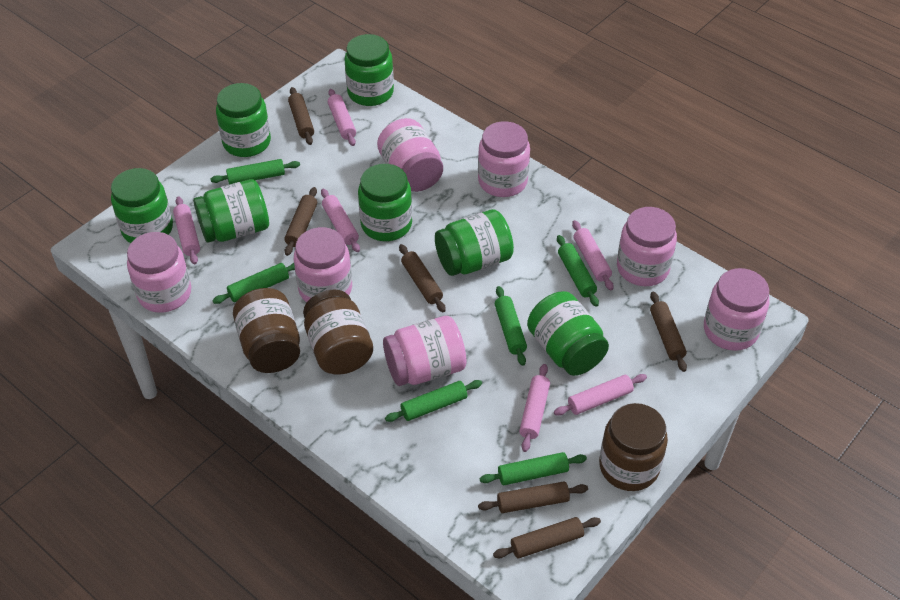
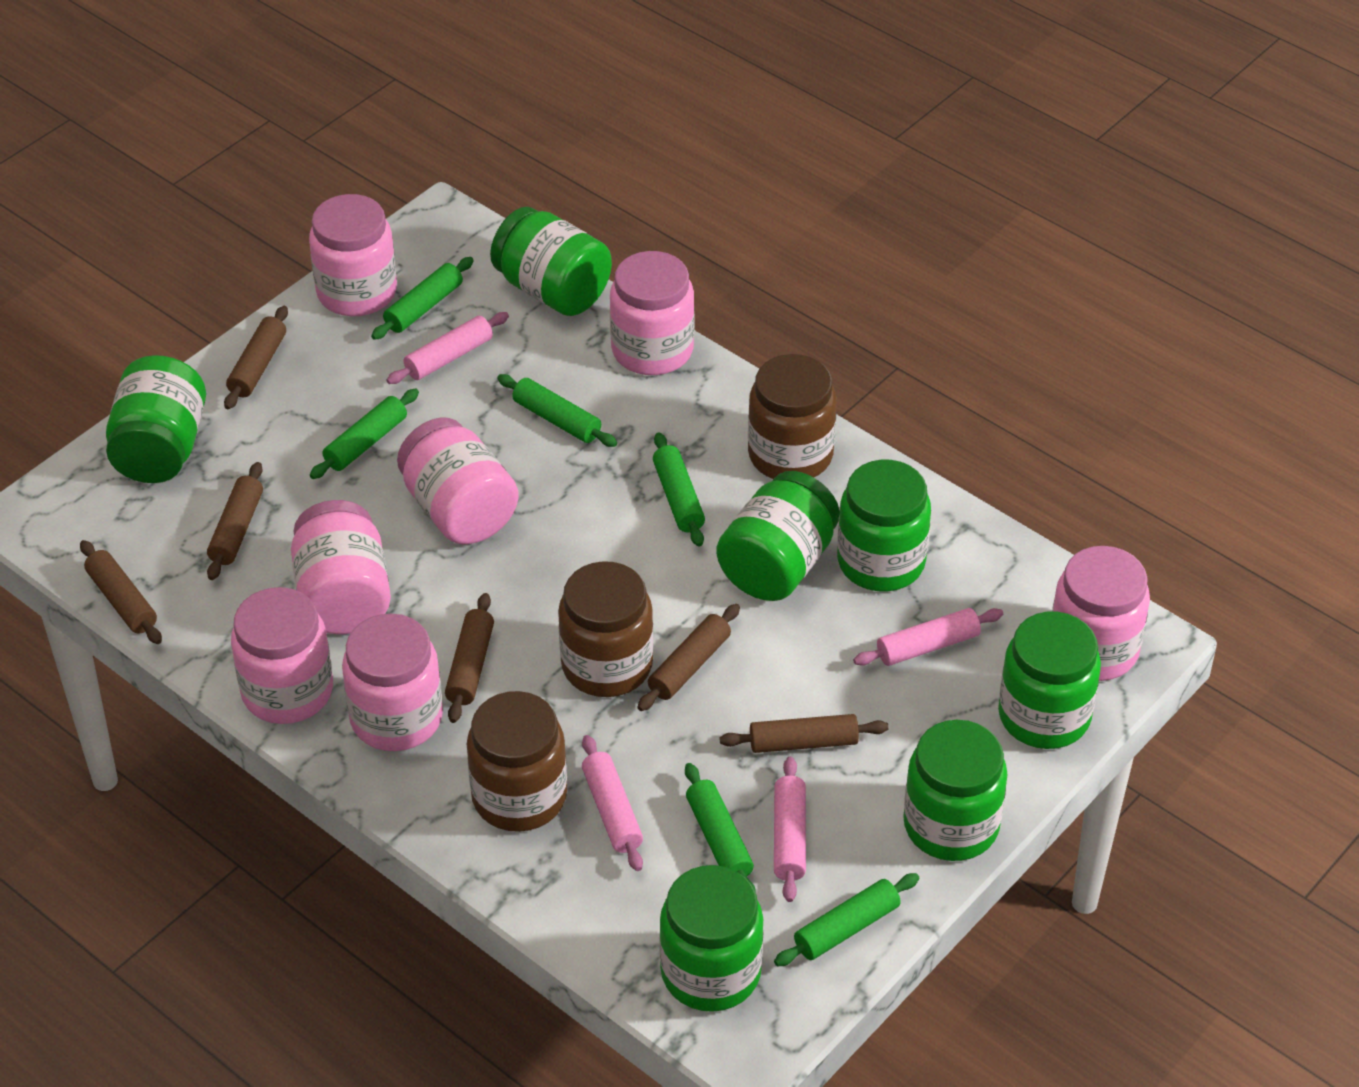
pink rolling pin: [173,197,200,265] [321,189,360,252] [328,89,356,146] [519,364,550,452] [554,374,647,416] [572,220,614,290] = 6 -> [387,312,509,384] [582,735,643,871] [774,757,806,902] [853,608,1003,666] = 4

